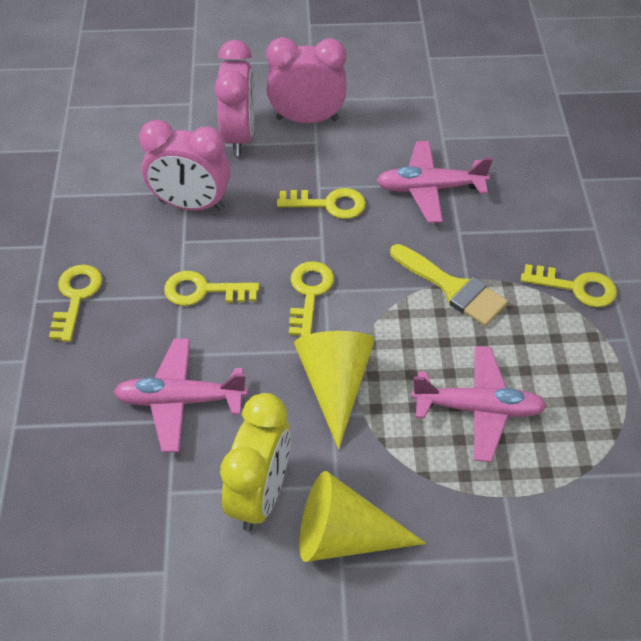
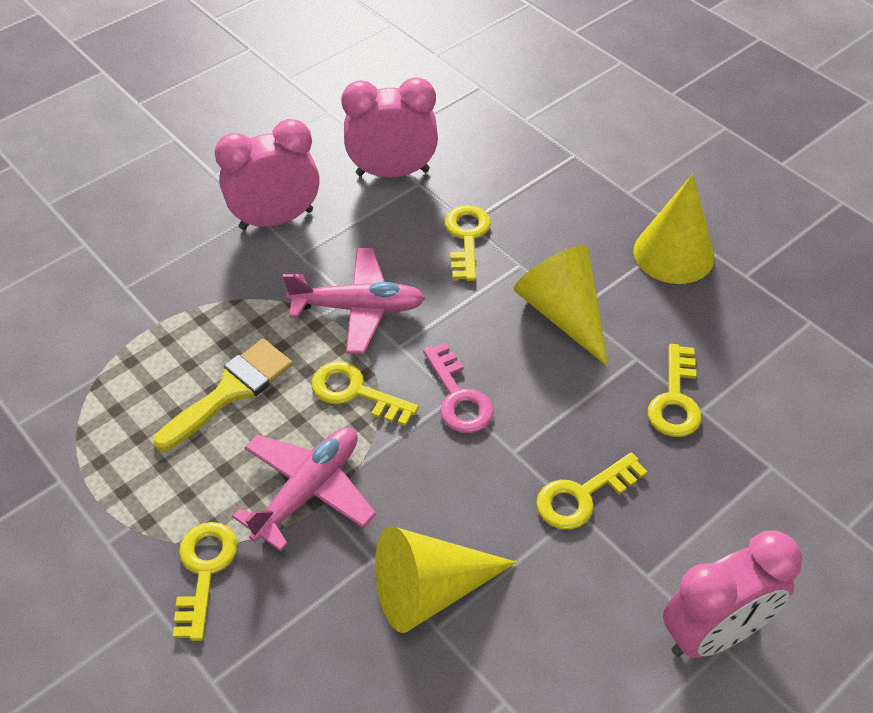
pink key: none = 0 -> [423,343,494,433] = 1
pink plane: [113,338,248,452] [376,141,493,223] [411,346,547,462] = 3 -> [232,427,376,551] [283,248,425,354] = 2
yellow clock: [220,393,291,531] = 1 -> none = 0
yellow cone: [294,331,375,449] [299,471,426,562] = 2 -> [375,526,517,633] [514,245,608,367] [634,174,715,284] = 3

